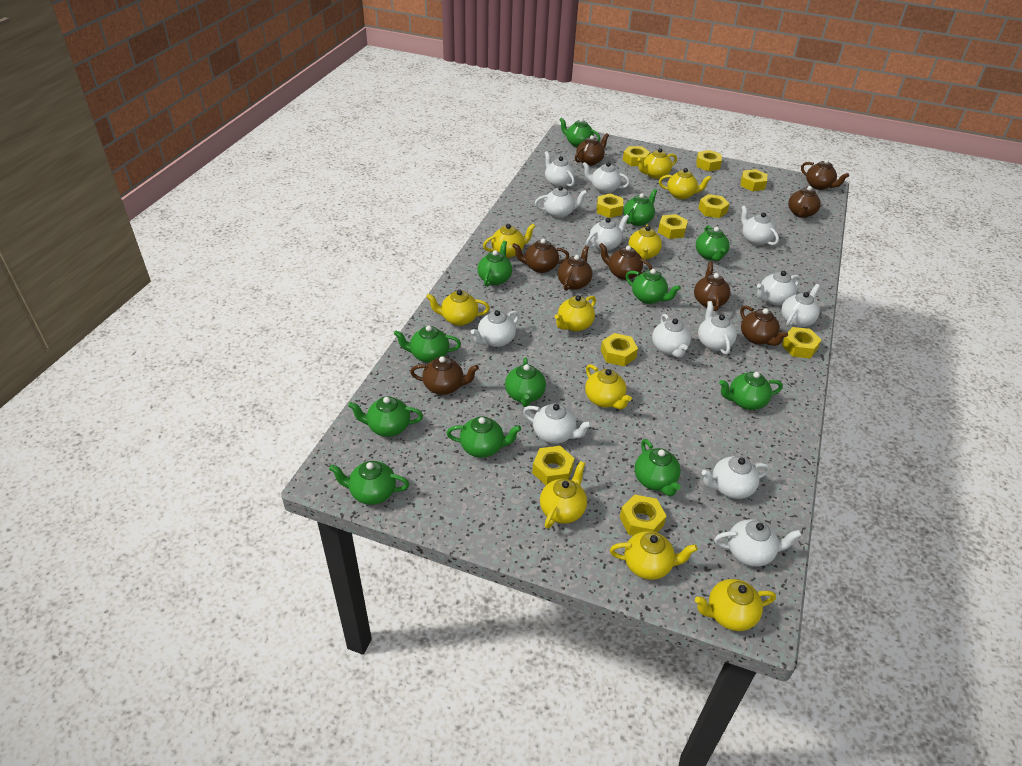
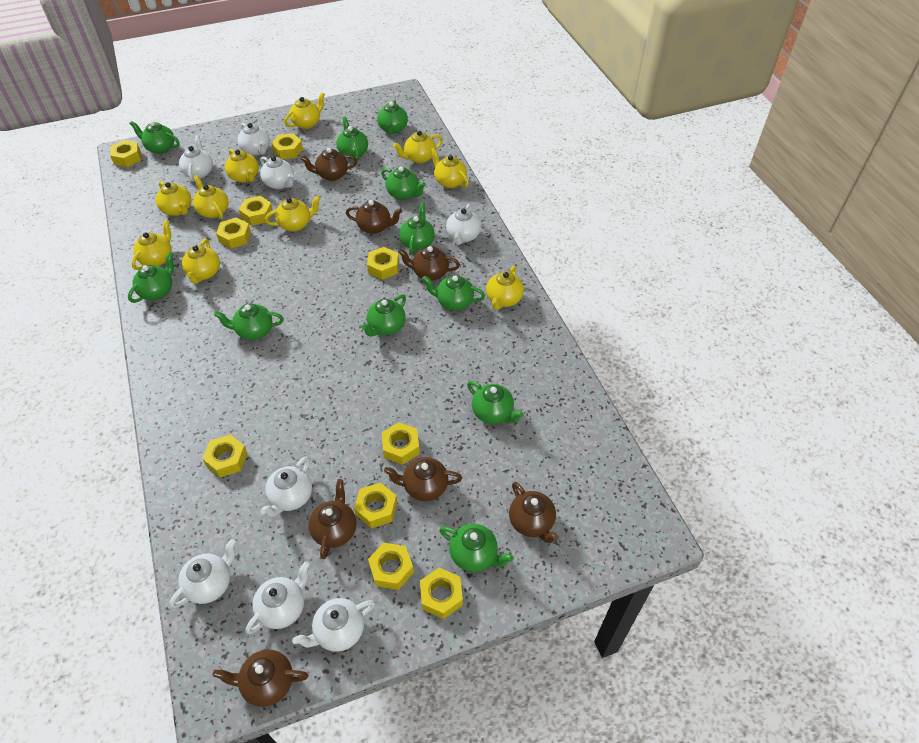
brown teapot: [410,356,479,395] [512,239,570,273] [558,246,592,291] [575,133,609,166] [599,243,652,280] [694,262,730,311] [740,305,788,346] [788,186,821,218] [801,159,849,190] = 9 -> [213,650,308,707] [301,148,357,181] [309,479,357,559] [346,200,402,234] [384,457,462,501] [398,246,460,281] [509,482,559,543] = 7
green teapot: [329,461,409,505] [348,396,423,437] [394,325,461,363] [446,416,521,458] [477,241,512,287] [505,357,546,407] [559,117,600,147] [623,189,657,226] [625,269,681,304] [635,439,681,496] [696,225,730,261] [719,372,783,410] = 12 -> [128,252,174,303] [130,121,180,154] [214,303,284,340] [336,117,368,160] [361,294,406,337] [377,100,408,134] [381,167,426,200] [399,203,435,254] [422,275,485,311] [439,524,513,572] [467,381,524,424] = 11
white teapot: [471,310,519,347] [523,403,592,444] [535,186,587,218] [545,151,575,187] [582,162,630,194] [586,214,629,251] [652,314,691,358] [698,301,737,355] [702,456,770,499] [714,519,802,567] [741,205,779,245] [757,271,801,306] [781,284,820,328] = 13 -> [169,539,236,608] [179,135,213,182] [237,123,270,156] [246,562,310,634] [260,156,294,189] [260,457,312,517] [292,598,375,652] [446,204,481,245] = 8

